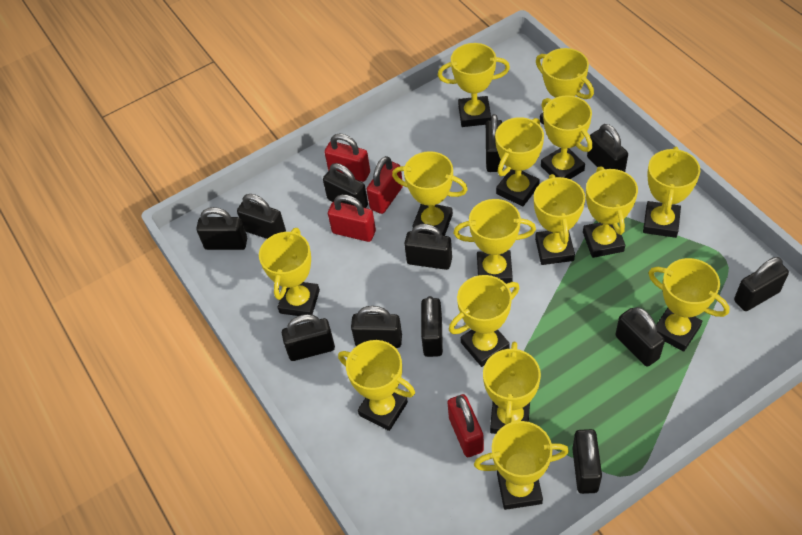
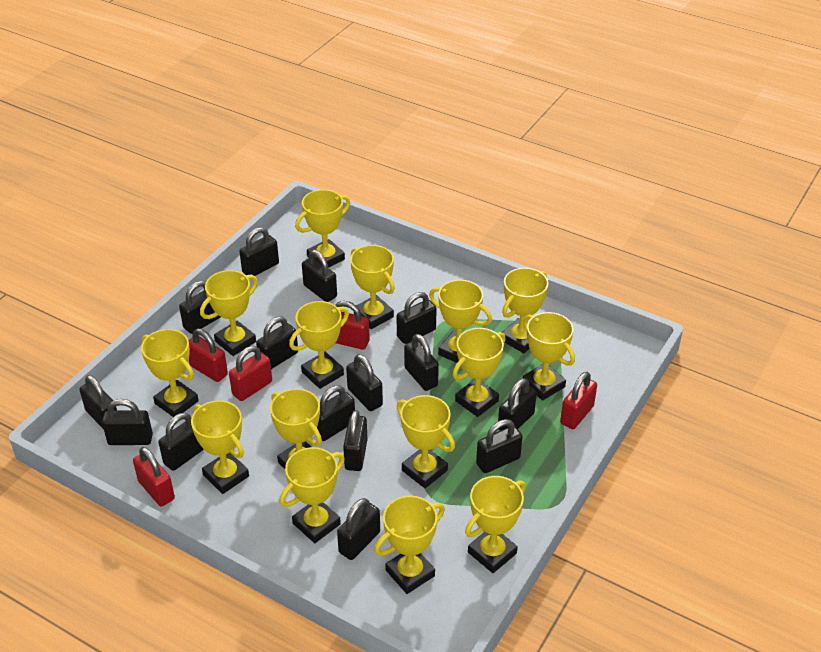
black padlock: [196,207,247,250] [237,194,286,239] [282,314,335,361] [323,163,368,208] [351,306,402,348] [404,224,452,270] [421,296,443,357] [486,114,503,172] [572,429,602,494] [587,124,628,172] [616,307,665,367] [734,257,789,311] = 12 -> [79,375,117,428] [102,399,153,445] [158,413,204,471] [179,281,220,334] [239,227,279,276] [256,317,298,369] [302,250,337,302] [317,386,355,441] [337,498,380,560] [343,410,367,471] [346,354,383,411] [397,292,437,344] [404,334,439,391] [476,419,523,473] [498,378,537,431] = 15
red padlock: [324,133,370,182] [328,194,376,242] [366,156,403,214] [447,394,484,457] = 4 -> [133,447,175,507] [188,328,228,382] [229,346,272,401] [335,301,370,350] [560,372,597,429] = 5

